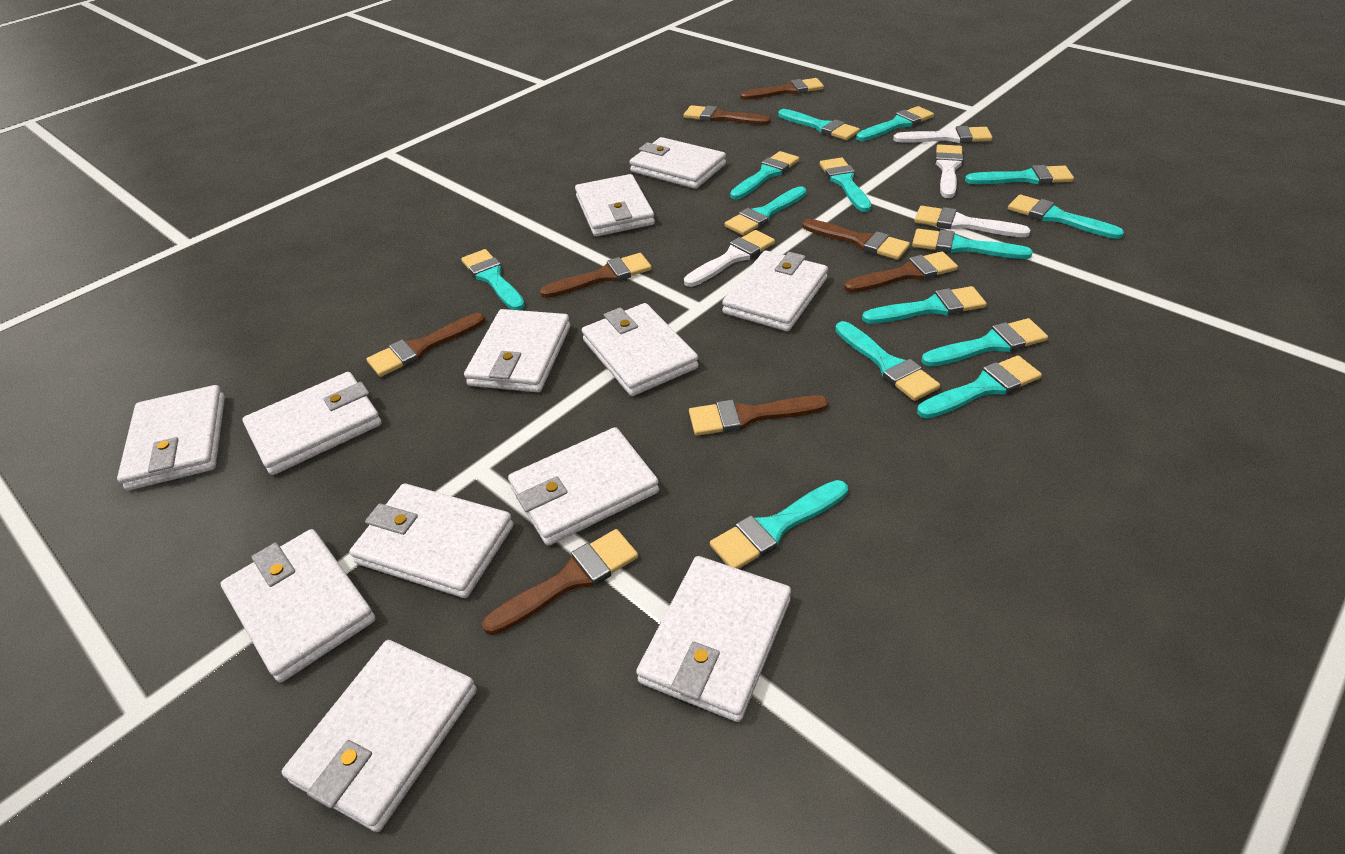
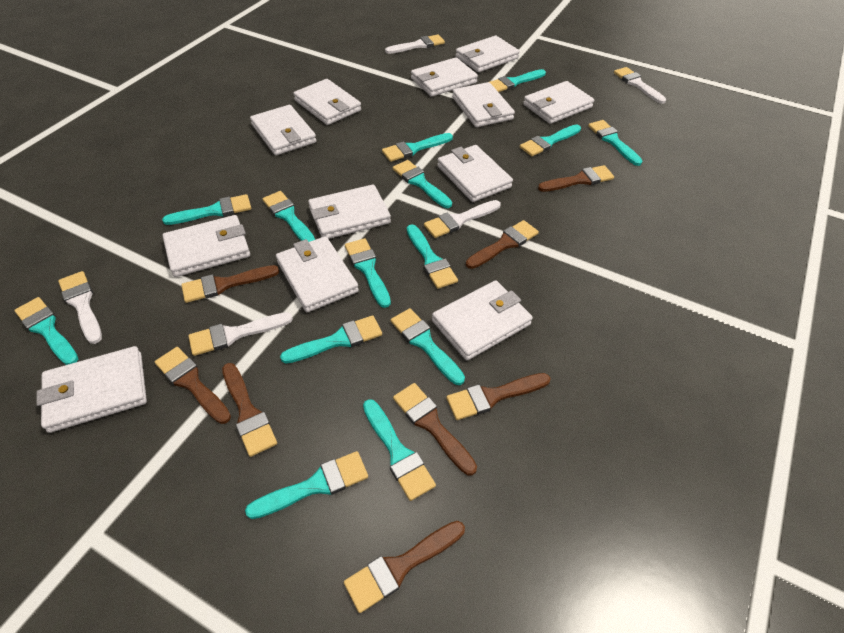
white brush: [684,230,775,287] [893,126,992,143] [914,206,1030,237] [935,145,963,198] = 4 -> [58,271,102,344] [188,312,293,356] [385,34,445,54] [424,200,501,238] [614,67,666,104] = 5

